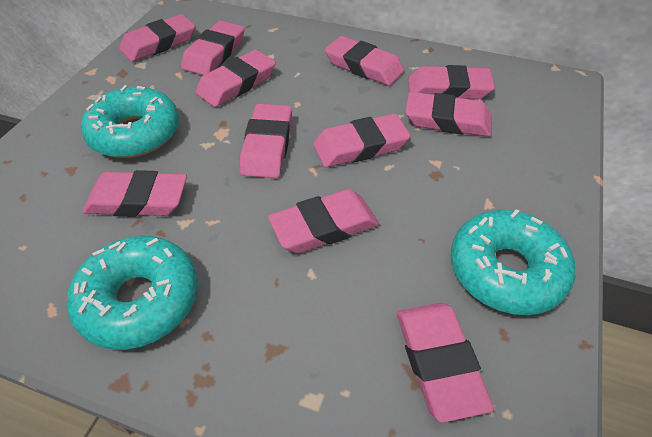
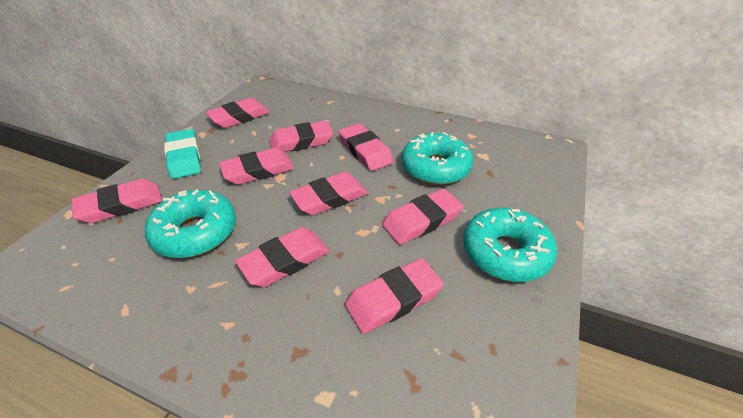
pink eraser: [83,170,187,217] [119,14,195,62] [181,21,245,75] [196,50,276,107] [240,104,292,178] [268,189,379,253] [313,114,411,167] [325,36,405,86] [396,303,494,423] [405,92,492,137] [408,65,495,100] = 11 -> [72,179,162,223] [206,98,270,128] [219,148,294,185] [235,227,330,287] [269,121,333,152] [289,172,368,215] [339,123,394,171] [345,258,444,334] [382,189,464,245] = 9
turquoise eraser: none = 0 -> [164,129,201,179] = 1

